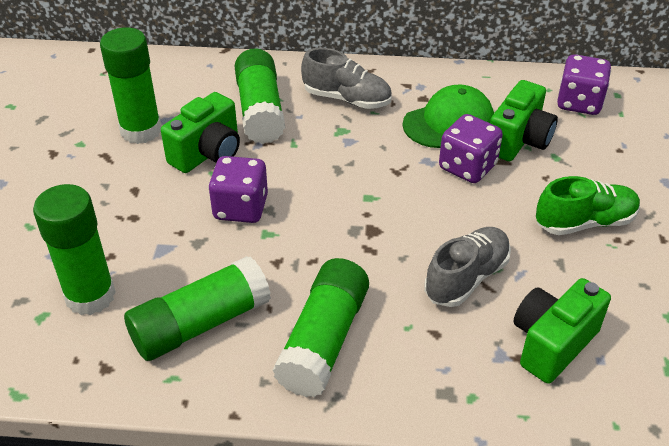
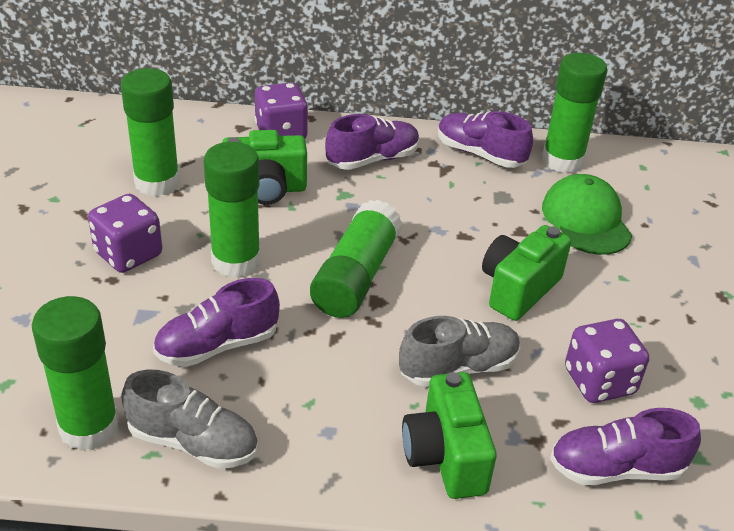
green shoe: [536,176,640,235] = 1 -> none = 0
purple shoe: none = 0 -> [153,278,280,367] [325,114,420,170] [438,111,533,168] [550,408,701,485] = 4

